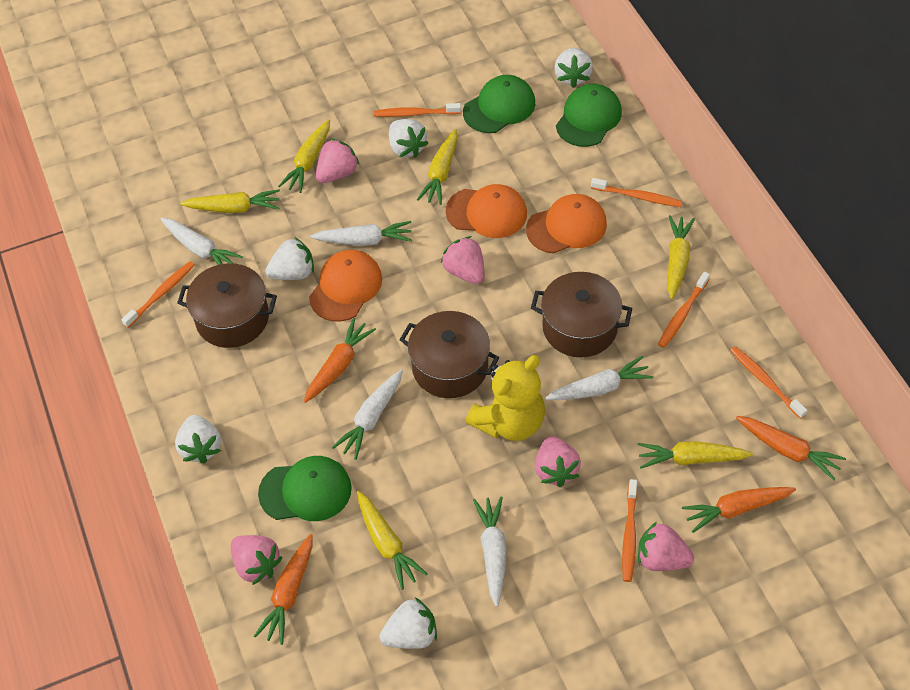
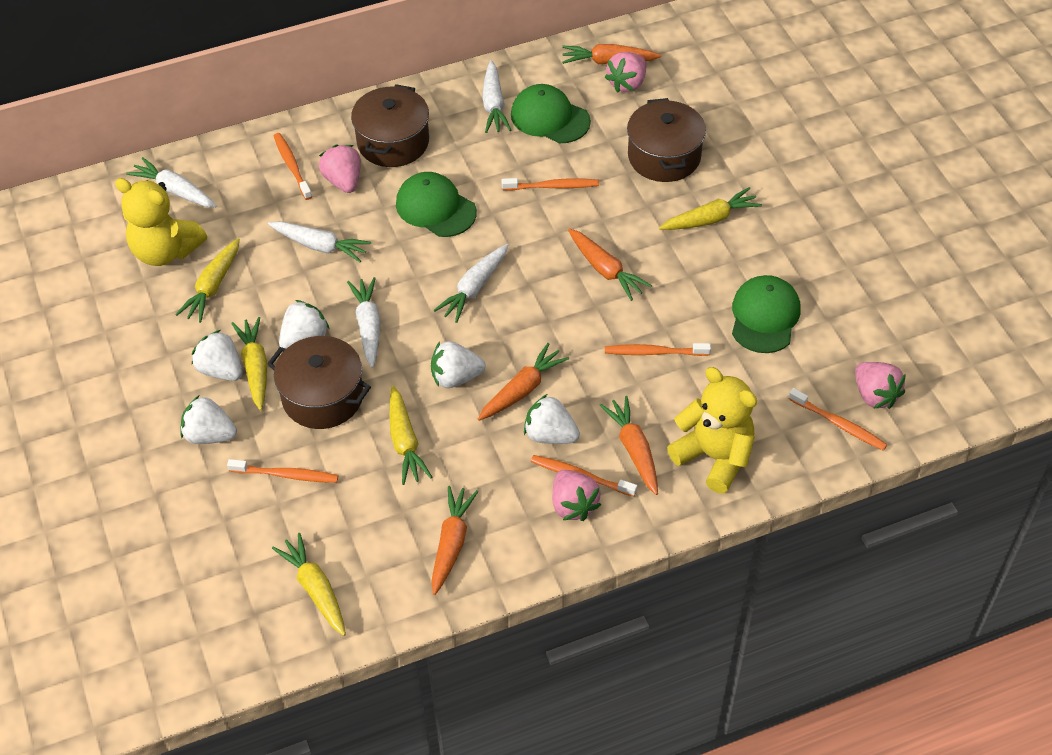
orange cap: [309,250,382,322] [446,184,527,238] [526,194,607,253] = 3 -> none = 0
orange carrot: [254,534,313,645] [304,318,376,403] [682,487,796,533] [736,416,846,480] = 4 -> [431,486,478,595] [478,343,569,421] [562,44,662,64] [568,228,652,301] [600,396,658,495] = 5
pink strawberry: [231,535,282,585] [316,138,359,183] [441,236,485,284] [535,436,581,487] [638,522,694,571] = 5 -> [319,145,361,193] [552,470,601,521] [605,52,646,93] [855,362,906,409] = 4
yellow carrot: [180,189,280,213] [278,120,330,193] [357,491,428,590] [417,129,458,205] [637,441,753,469] [667,215,695,299] = 6 -> [175,238,240,323] [231,317,267,411] [272,533,346,636] [389,386,432,485] [659,187,762,230] = 5
yellow teddy bear: [466,355,545,441] = 1 -> [115,178,207,266] [667,367,757,493] = 2

